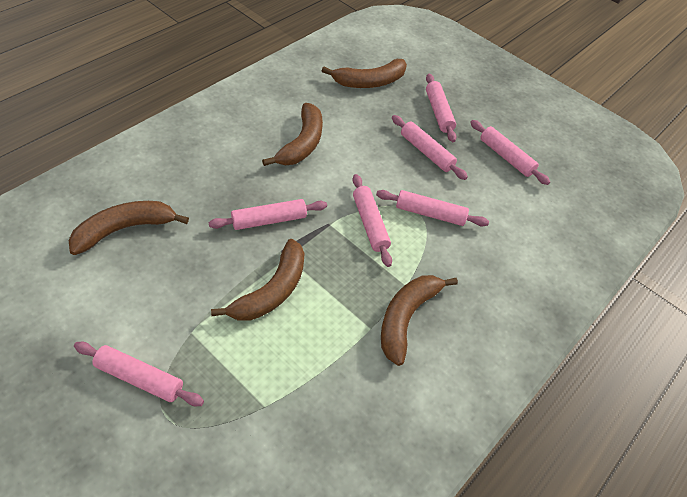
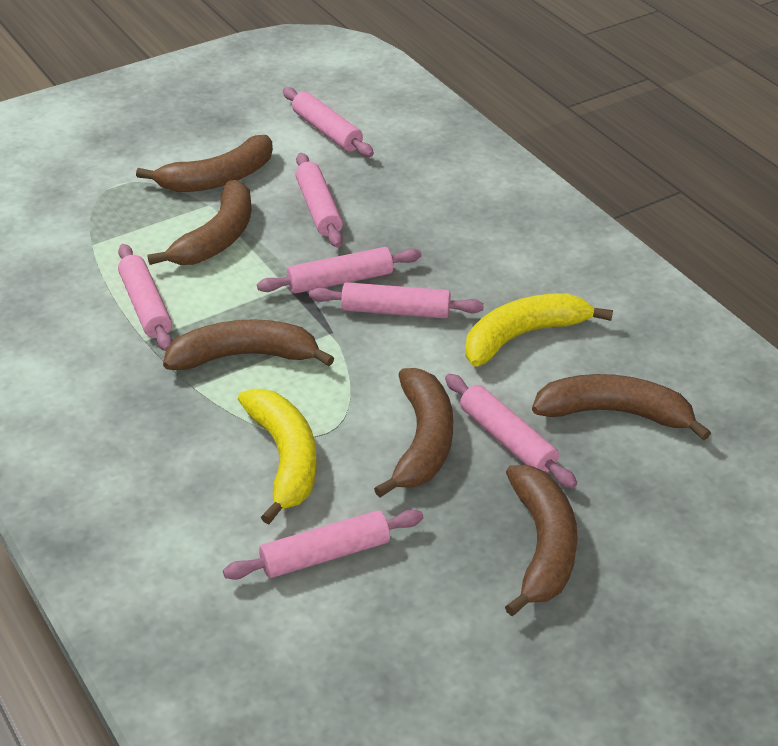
brown banana: [69,201,189,255] [211,239,305,321] [262,103,323,166] [322,59,407,88] [381,275,458,366] = 5 -> [136,135,273,192] [147,180,252,265] [163,319,334,370] [374,368,453,498] [505,465,578,616] [532,374,711,440] = 6
yellow banana: none = 0 -> [238,389,317,524] [465,293,613,367] = 2

